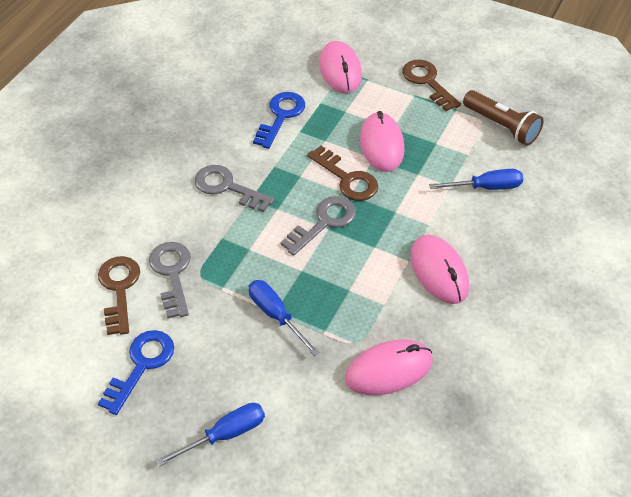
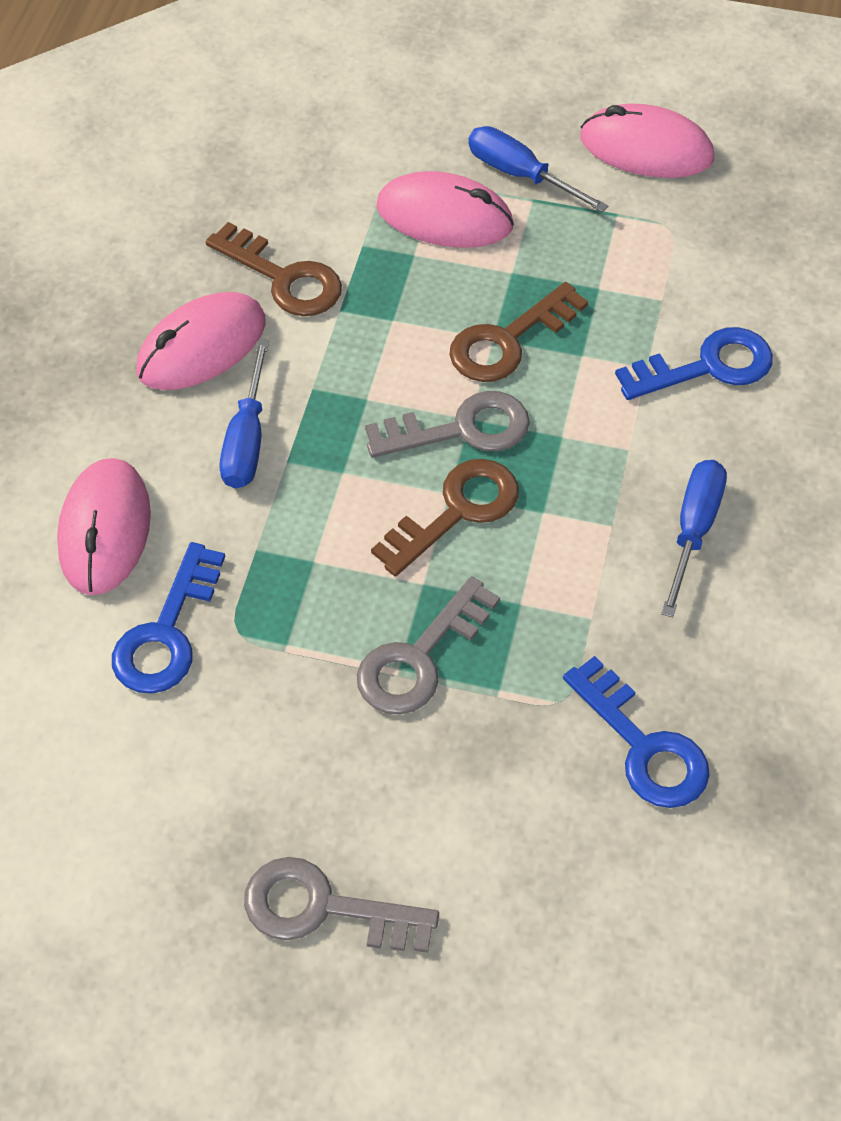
blue key: [98,330,174,415] [253,92,305,149] = 2 -> [112,542,225,694] [563,656,710,808] [615,327,773,400] = 3
brown flashlight: [463,90,544,146] = 1 -> none = 0

